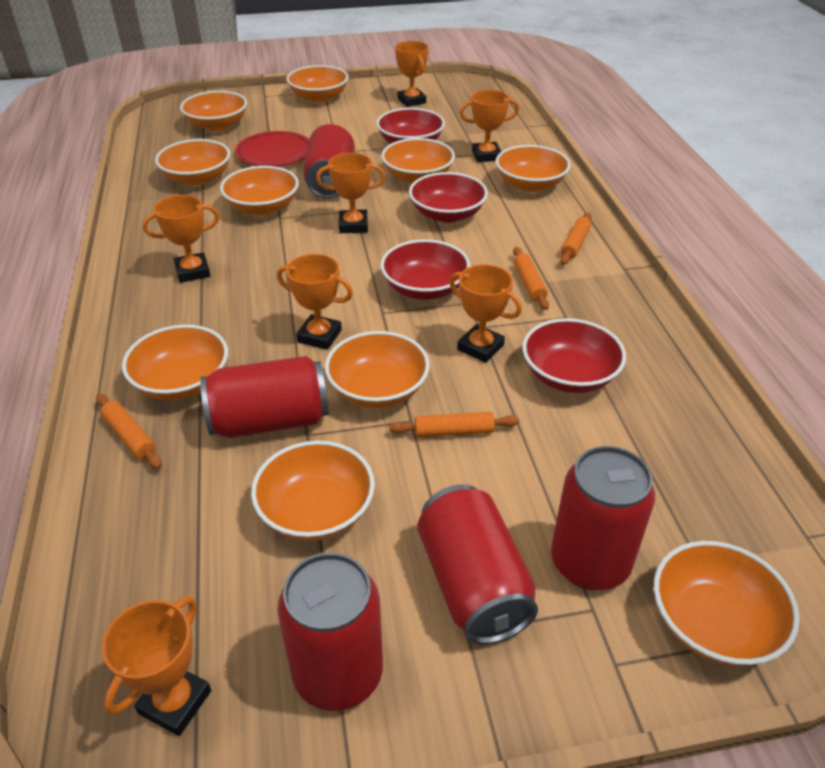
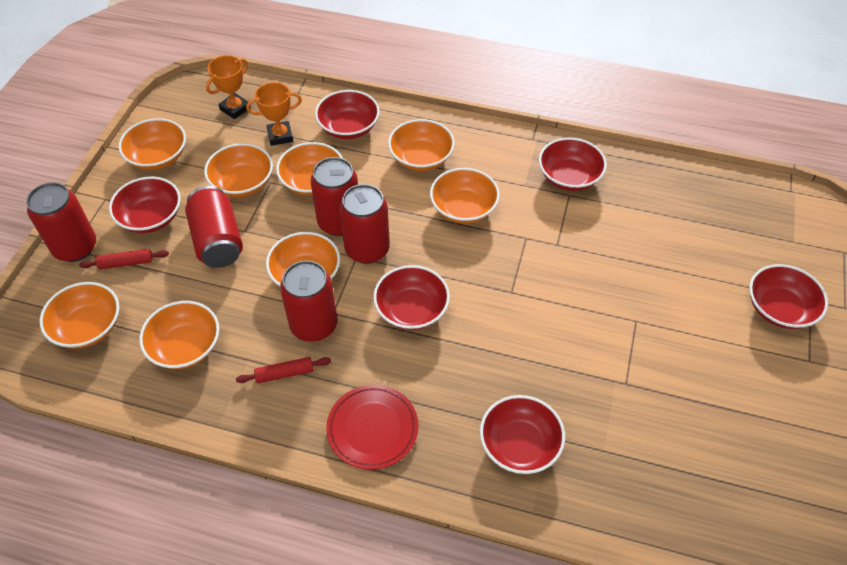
orange bowl: [122,325,228,400] [155,139,230,186] [180,91,247,131] [220,166,299,216] [251,441,375,541] [286,65,349,103] [325,331,430,408] [381,138,455,184] [496,145,571,192] [654,541,800,666] = 10 -> [40,282,119,349] [118,118,186,170] [139,301,219,369] [204,143,273,197] [266,232,340,286] [276,142,342,196] [388,119,455,171] [430,168,500,224] = 8
orange rolling pin: [96,394,162,469] [389,412,519,437] [513,247,549,310] [560,212,591,265] = 4 -> none = 0
orange trophy: [102,596,211,736] [143,195,219,283] [277,254,353,350] [316,153,385,233] [395,41,429,107] [449,264,522,363] [460,90,519,162] = 7 -> [206,55,251,119] [246,82,302,146] = 2
red bowl: [376,108,445,143] [381,239,470,300] [409,172,488,223] [522,318,626,393] = 4 -> [109,177,181,233] [315,90,379,139] [373,265,450,330] [480,395,565,474] [539,138,607,191] [749,264,828,329] = 6
red rolling pin: none = 0 -> [79,249,169,270] [236,357,331,383] = 2

